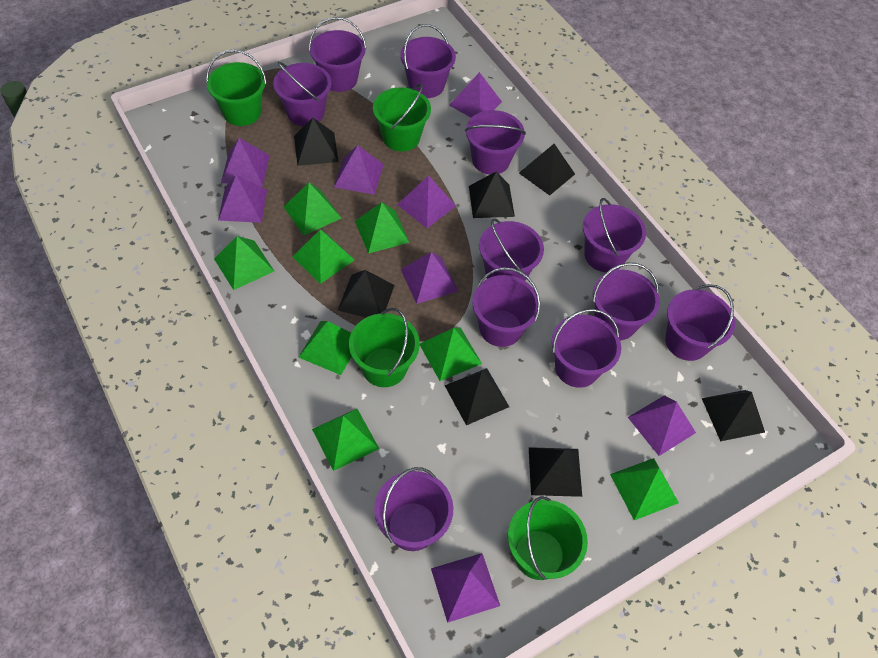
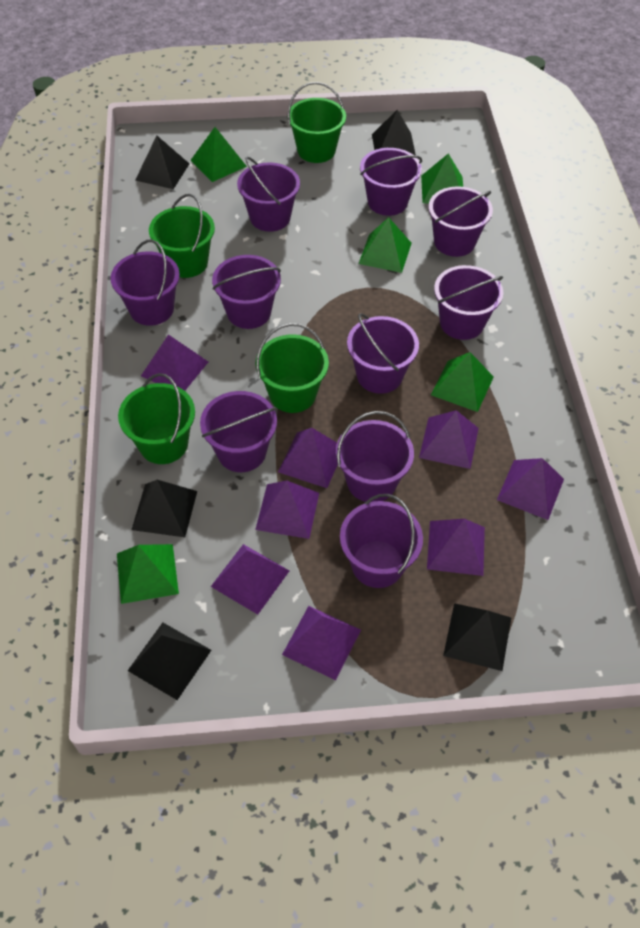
black pyramid: [294,118,339,166] [338,270,395,317] [444,368,509,425] [469,171,515,218] [519,144,575,196] [529,447,582,497] [702,390,765,441] = 7 -> [128,623,211,700] [131,480,197,537] [135,135,189,189] [372,110,416,156] [443,603,511,671] = 5
green pyramid: [214,236,274,290] [284,183,341,235] [292,229,354,284] [298,321,352,375] [312,409,379,471] [355,202,410,254] [420,327,482,381] [610,458,679,520] = 8 -> [117,544,179,604] [191,127,247,182] [359,217,412,273] [421,153,463,203] [431,352,494,412] = 5
purple bucket: [273,62,331,126] [309,17,366,92] [374,467,454,551] [400,24,456,98] [465,110,526,175] [472,267,540,347] [479,218,544,281] [552,309,621,388] [583,198,646,272] [593,263,660,340] [665,284,735,361] = 11 -> [111,239,180,326] [200,391,277,472] [212,255,281,329] [237,156,300,232] [336,411,414,502] [340,494,423,588] [347,313,419,394] [360,148,422,216] [429,186,493,257] [434,265,503,340] = 10

